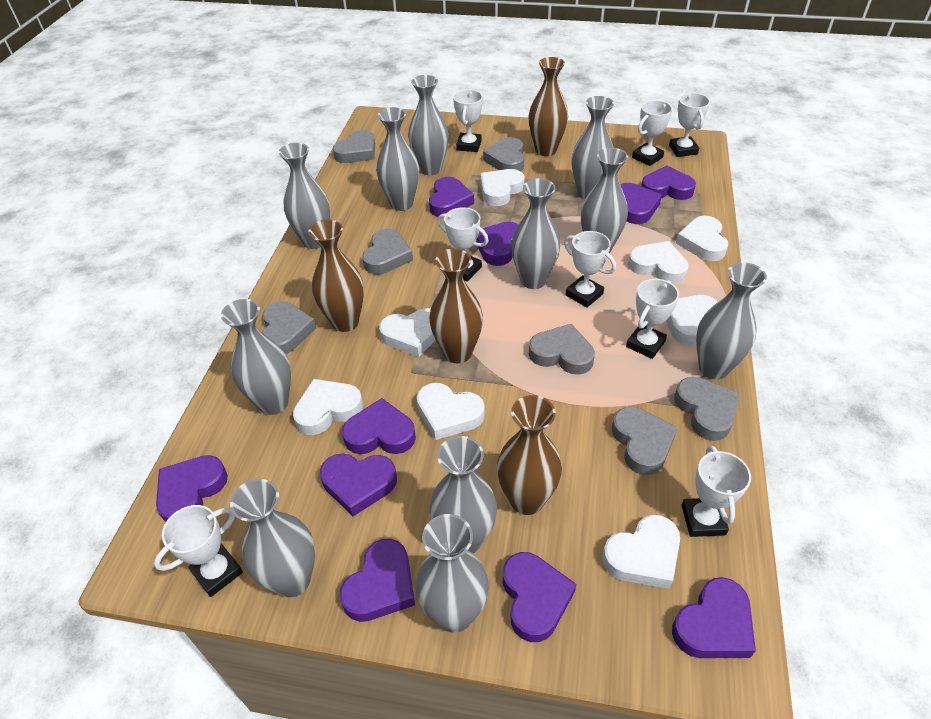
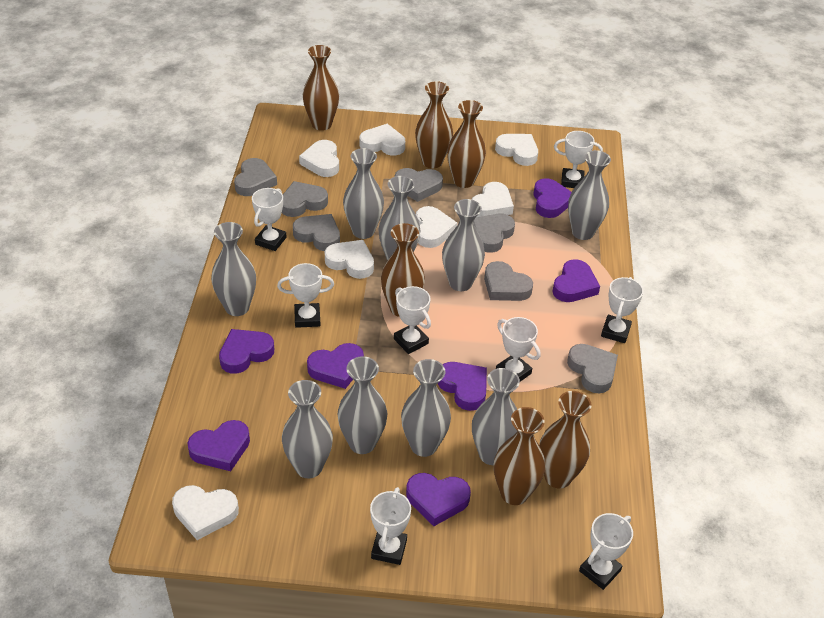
brown vase: [308,220,364,332] [429,249,483,363] [497,395,562,515] [529,57,568,156] = 4 -> [303,45,339,131] [381,223,425,317] [415,81,453,168] [447,100,486,188] [494,407,545,505] [539,391,592,488] = 6
grey vase: [221,299,291,415] [230,479,315,597] [279,143,330,249] [376,107,419,211] [408,75,449,175] [415,514,489,633] [430,436,497,553] [511,178,560,289] [572,96,614,199] [581,148,628,253] [696,262,767,380] = 11 -> [211,222,256,316] [282,380,333,478] [337,356,387,454] [343,148,384,239] [378,176,420,261] [401,359,451,457] [442,199,485,291] [472,368,520,465] [568,150,611,240] = 9
purple heart: [156,455,228,522] [320,454,397,516] [340,539,415,622] [342,398,416,454] [429,177,474,217] [476,222,519,266] [503,552,576,642] [620,183,662,224] [641,166,696,200] [672,577,756,658] = 10 -> [187,420,250,471] [219,329,274,374] [307,343,364,389] [406,473,471,526] [438,362,487,411] [533,178,572,218] [552,259,600,302] = 7
white heart: [293,379,363,435] [379,308,435,357] [417,383,485,440] [481,169,524,206] [602,515,680,589] [628,241,689,284] [666,295,718,345] [676,216,728,261] = 8 -> [172,485,239,540] [299,140,339,177] [325,240,374,279] [360,124,405,156] [416,206,457,248] [472,182,514,217] [495,134,538,166] = 7

